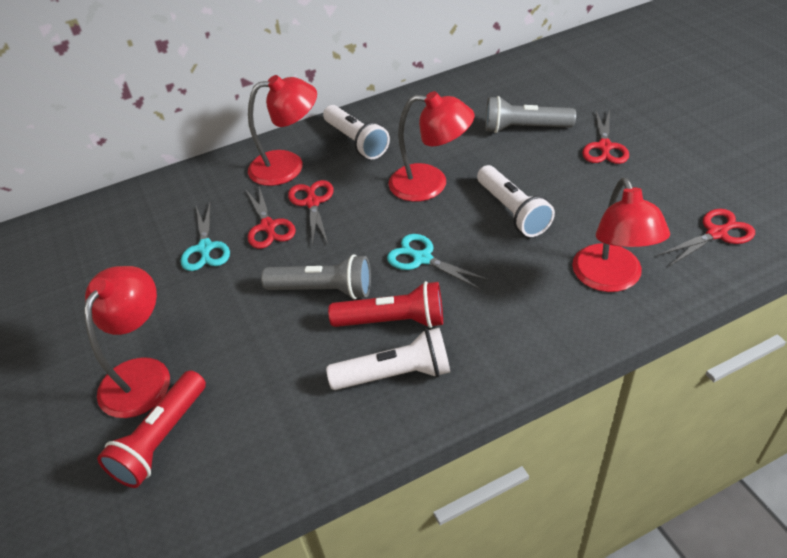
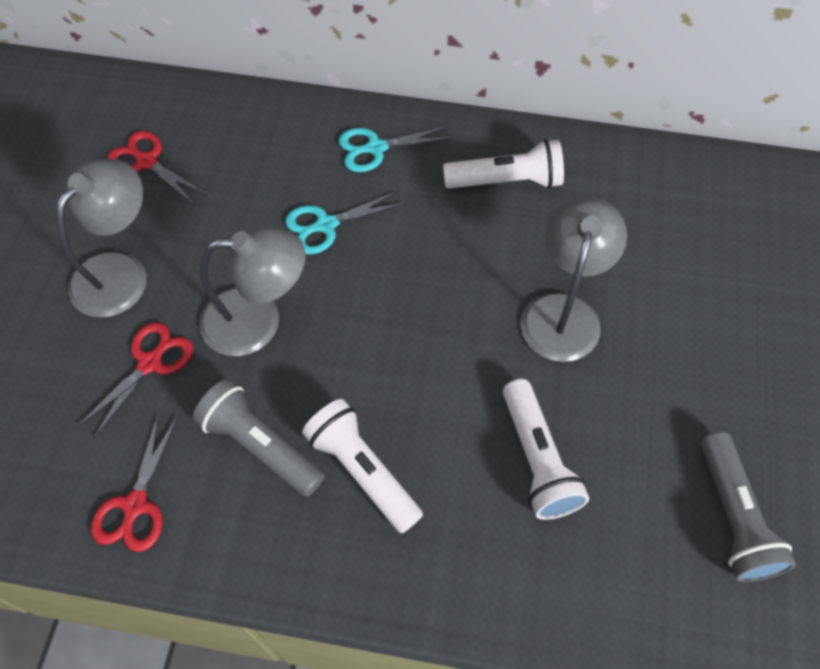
grey lamp: none = 0 -> [56,159,147,318] [199,226,306,356] [520,196,627,362] = 3
red flashlight: [97,370,206,488] [328,281,443,328] = 2 -> none = 0
red lamp: [84,266,170,418] [248,75,317,186] [388,91,475,202] [572,178,670,292] = 4 -> none = 0
red scissors: [246,186,296,249] [288,180,334,246] [582,110,629,164] [657,209,755,266] = 4 -> [77,322,193,438] [91,414,177,552] [107,131,208,205] = 3

